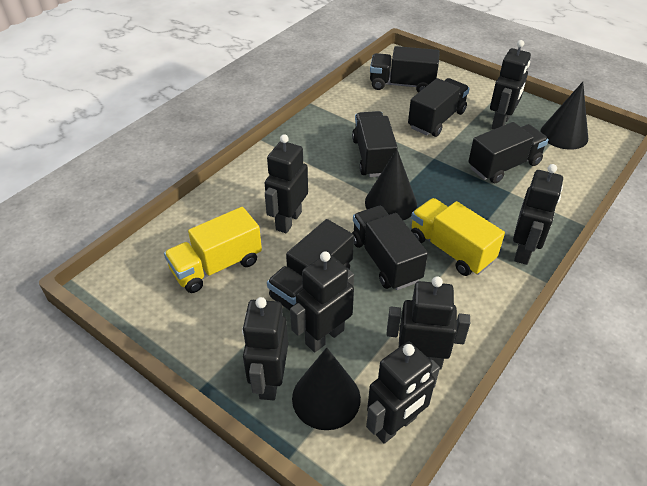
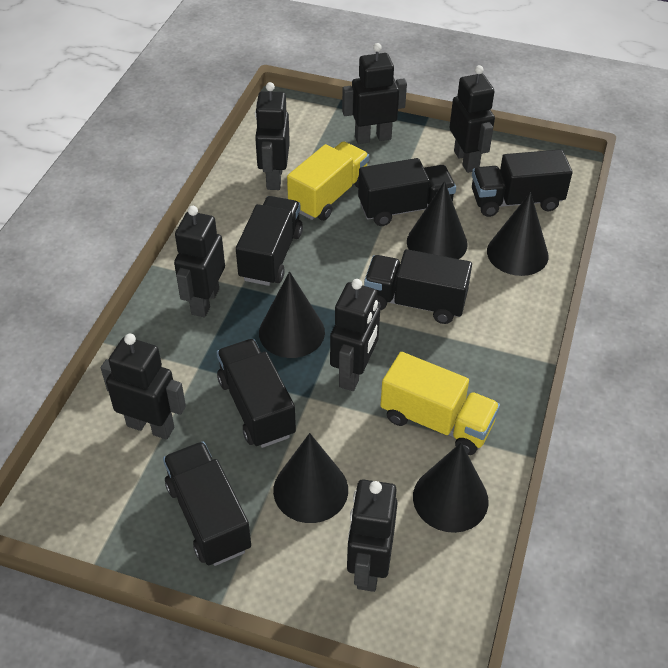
black cone: [292,347,361,430] [365,149,417,220] [540,82,588,150] = 3 -> [259,271,325,358] [273,433,348,523] [407,181,468,259] [413,442,489,533] [487,192,549,276] = 5

